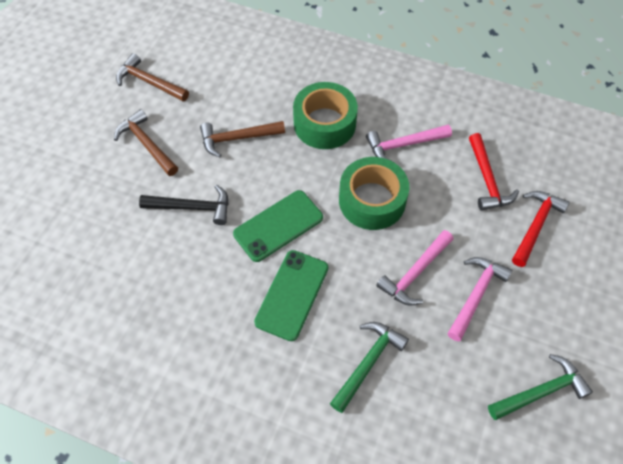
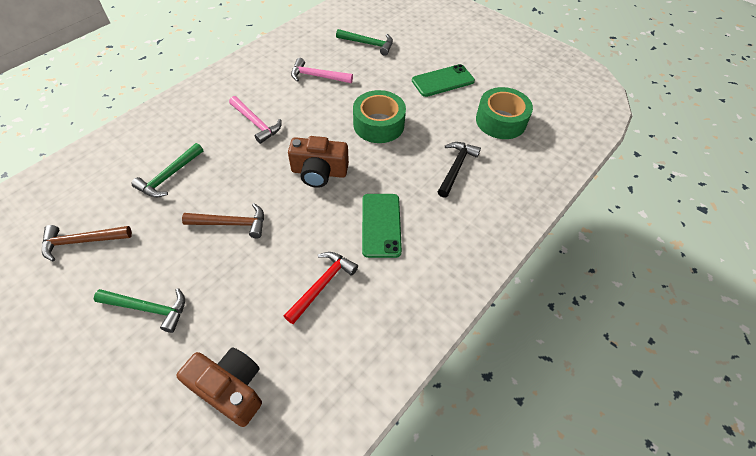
brown camera: none = 0 -> [177,347,262,427] [288,136,349,188] = 2
brown hammer: [114,109,178,176] [116,53,189,102] [200,121,285,157] = 3 -> [42,225,132,261] [182,203,264,238] = 2
green hammer: [330,322,409,413] [488,354,593,420] = 2 -> [94,288,185,333] [131,143,203,198] [336,29,393,56] = 3
pink hammer: [366,125,452,162] [376,230,454,306] [447,257,512,342] = 3 -> [229,96,282,144] [291,58,353,83] = 2
red hammer: [469,133,519,211] [512,191,570,267] = 2 -> [284,252,358,324] = 1

